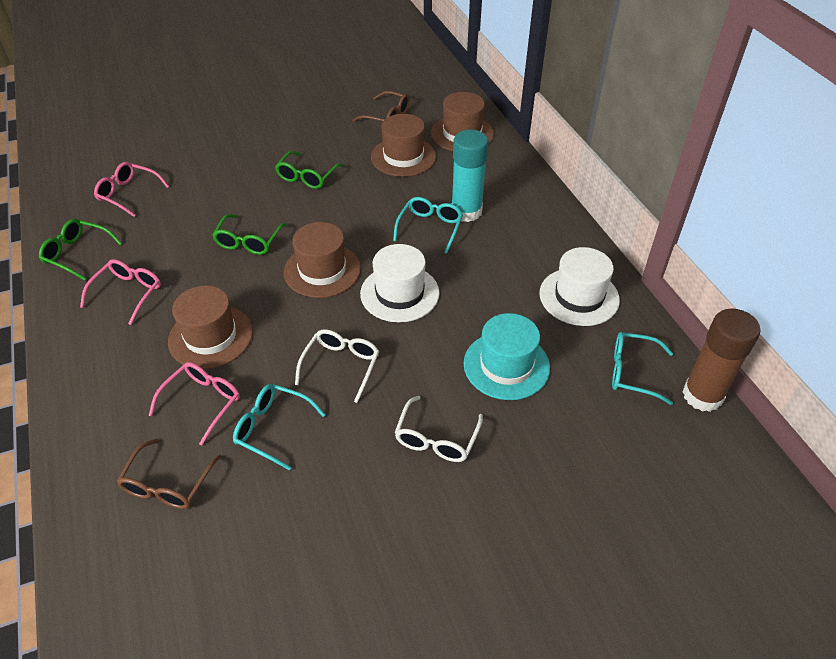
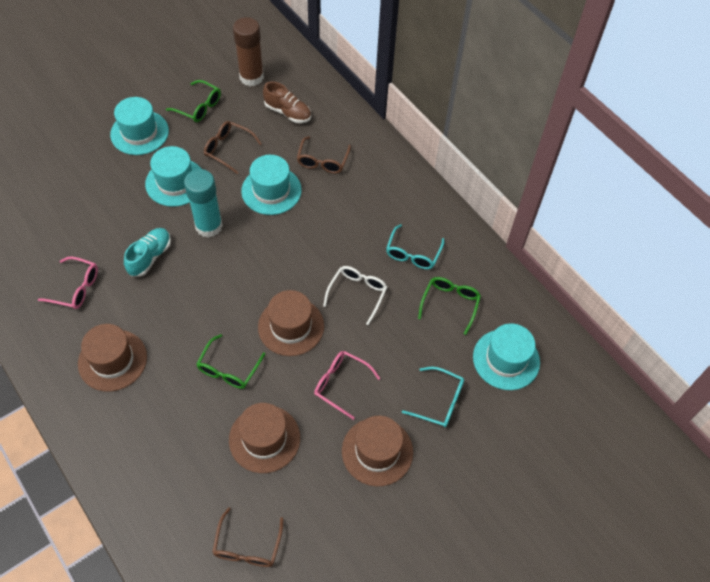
brown glasses: [117,438,221,509] [352,91,410,122] = 2 -> [204,121,262,174] [212,507,283,567] [297,136,351,174] = 3
brown shoe: none = 0 -> [263,82,311,123] = 1
pink glasses: [80,259,161,325] [94,162,169,217] [149,362,240,445] = 3 -> [38,256,98,309] [314,351,381,420] = 2
turquoise glasses: [233,384,325,471] [393,197,463,254] [612,332,673,405] = 3 -> [386,224,444,269] [402,367,464,427] = 2
turquoise hat: [463,313,550,400] = 1 -> [110,97,169,155] [145,146,202,207] [241,155,302,215] [473,323,540,390] = 4
turquoise shoe: none = 0 -> [124,228,171,277] = 1
white glasses: [295,329,379,403] [395,396,483,462] = 2 -> [323,266,387,325] = 1
white hat: [360,244,439,323] [539,247,620,326] = 2 -> none = 0

